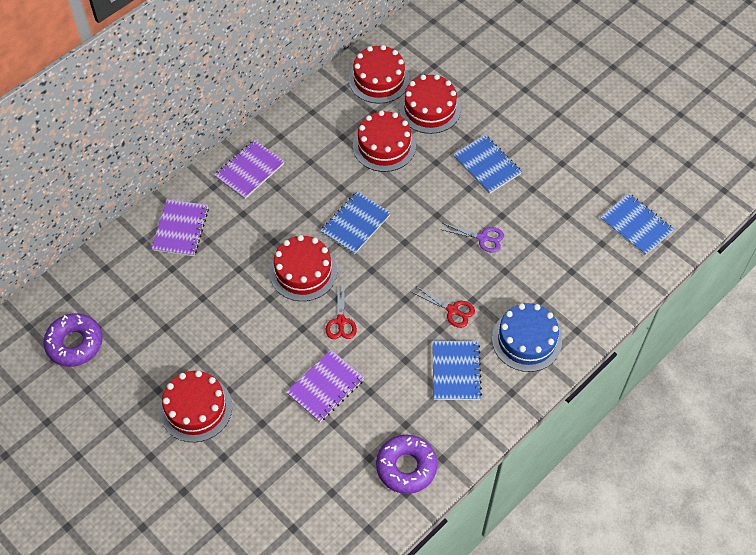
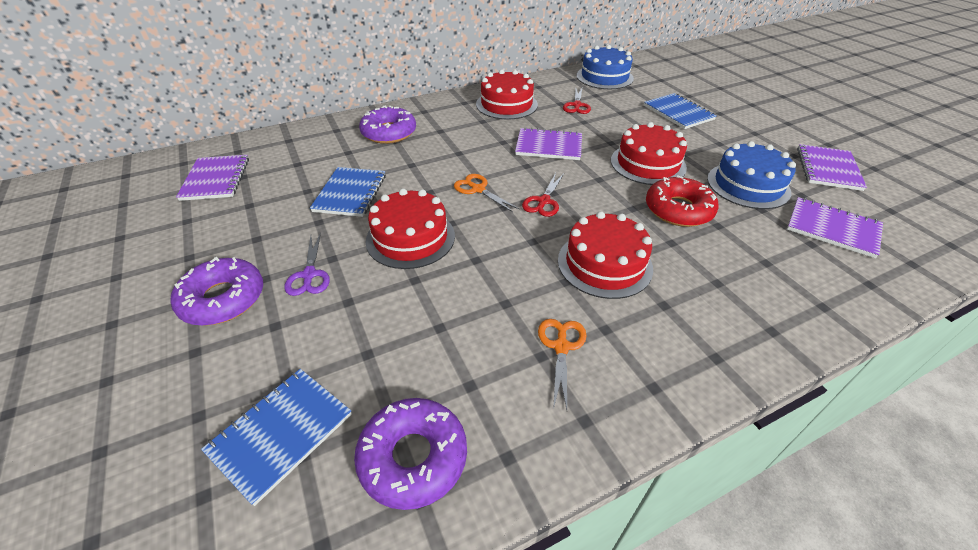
blue cake: [492,303,562,372] = 1 -> [577,45,634,89] [707,141,796,209] = 2
blue notebook: [320,192,391,255] [432,340,482,400] [453,135,522,194] [600,193,674,256] = 4 -> [201,369,352,506] [310,167,386,217] [644,93,717,129] = 3
orange scissors: none = 0 -> [454,174,519,212] [538,319,587,410] = 2
purple donut: [43,313,103,367] [376,435,437,494] = 2 -> [170,257,263,326] [354,398,467,510] [359,106,416,144] = 3
purple notebook: [151,199,209,256] [214,140,285,199] [286,350,364,422] = 3 -> [176,155,249,201] [515,127,582,160] [787,197,883,258] [797,144,867,191] = 4
red cake: [160,370,232,442] [270,235,337,301] [349,45,410,104] [353,110,416,172] [399,74,461,134] = 5 -> [366,189,455,269] [476,70,538,120] [558,211,653,299] [611,122,687,185] = 4
red donut: none = 0 -> [646,176,719,227] = 1

